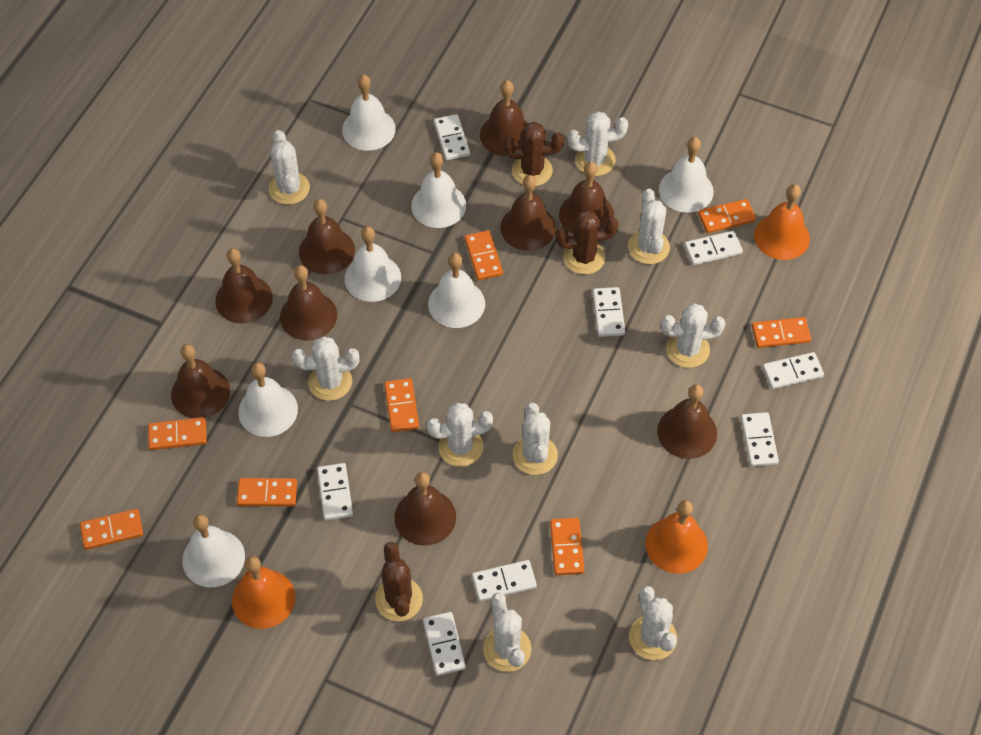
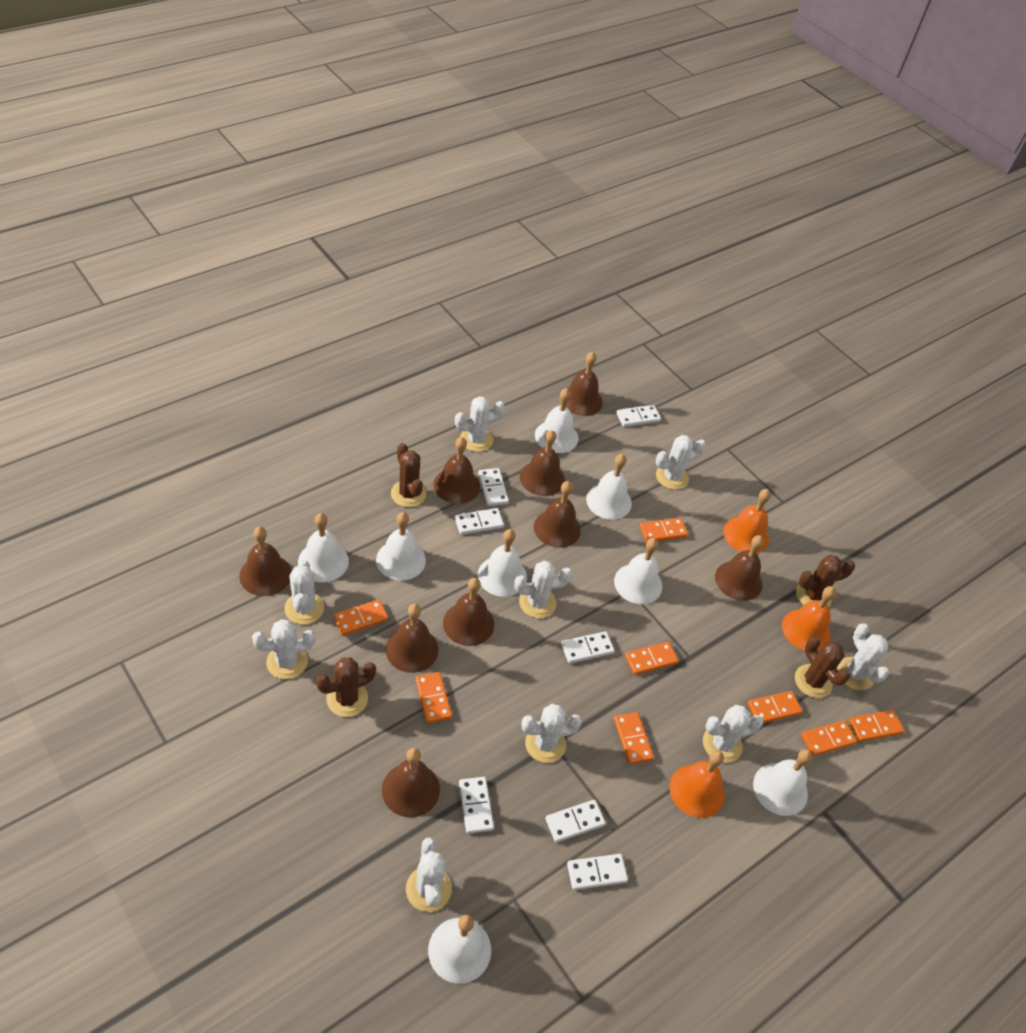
brown cactus: [375,542,423,621] [503,122,564,186] [555,210,619,274] = 3 -> [316,658,376,717] [391,443,426,507] [795,636,851,698] [796,555,855,607] = 4
white bell: [182,514,245,587] [238,362,298,437] [342,75,396,151] [345,226,401,302] [411,152,466,228] [428,253,485,328] [659,137,714,213] = 7 -> [298,513,349,582] [376,512,426,581] [428,915,491,984] [478,529,527,597] [535,388,578,453] [586,454,632,520] [614,538,662,604] [753,749,812,816] = 8
white domino: [317,463,353,520] [423,612,466,676] [434,114,470,160] [472,560,537,602] [593,287,625,337] [684,231,743,265] [741,412,779,467] [762,352,824,389] = 8 -> [455,508,504,535] [459,777,494,834] [478,468,509,506] [545,800,606,842] [561,631,615,663] [567,854,628,890] [617,405,661,427] = 7

